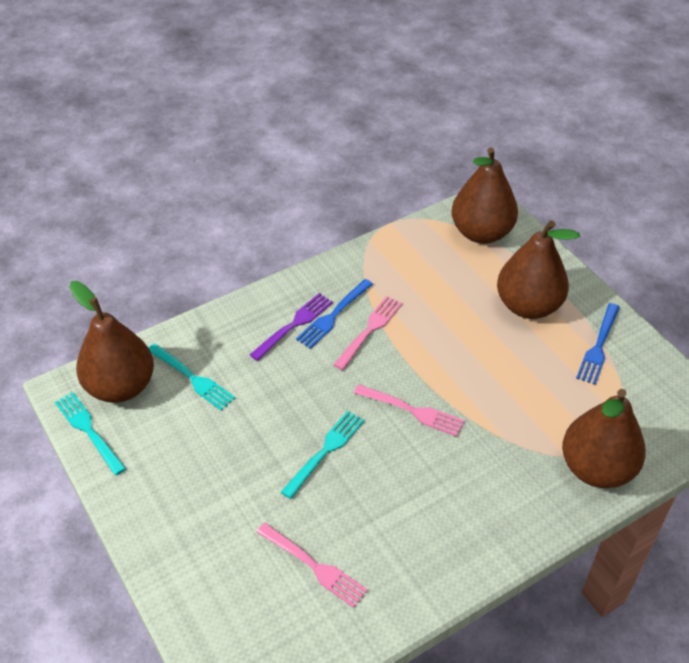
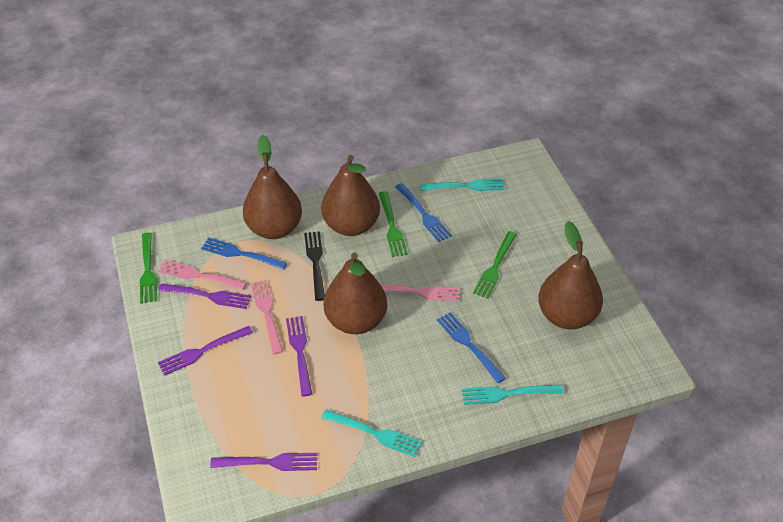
black fork: none = 0 -> [304,231,325,301] = 1
blue fork: [296,279,373,349] [576,303,620,385] = 2 -> [201,237,287,270] [395,183,452,242] [437,312,506,383] = 3
green fork: none = 0 -> [140,233,157,304] [379,191,408,257] [473,231,517,299] = 3
purple fork: [250,293,333,361] = 1 -> [158,283,251,309] [158,326,253,376] [210,453,317,471] [286,316,312,396] = 4

